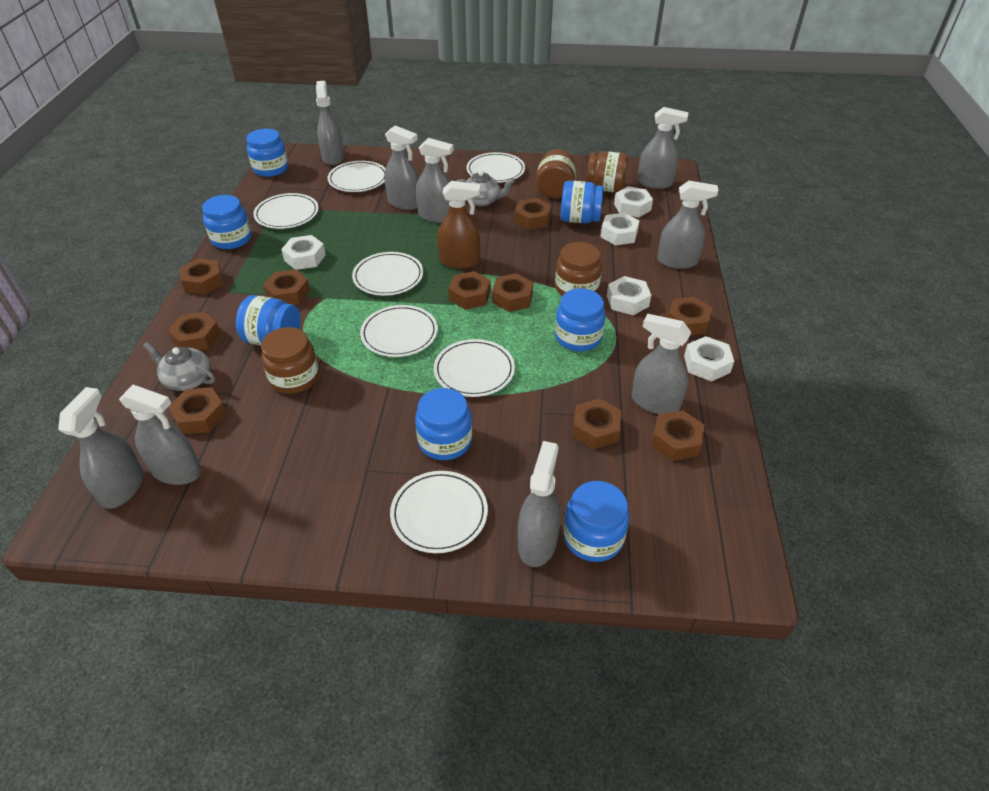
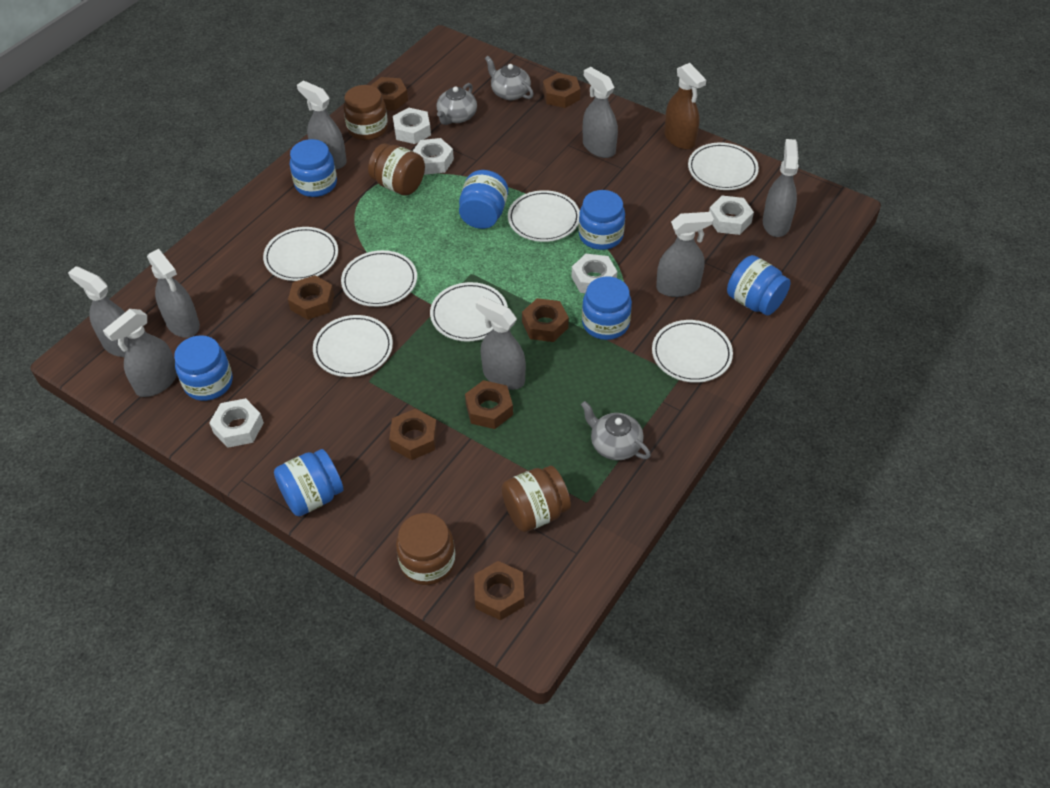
brown nut: [168,312,221,351] [169,387,227,434] [179,258,224,295] [263,270,310,305] [448,271,491,310] [492,273,533,312] [514,198,552,230] [572,398,622,449] [651,410,705,461] [668,297,712,336] = 10 -> [288,275,334,320] [371,77,408,111] [389,409,437,460] [465,380,513,429] [474,561,524,620] [522,298,569,342] [543,73,580,108] = 7
grey spray bottle: [58,387,144,509] [119,385,201,485] [316,81,344,165] [384,125,419,210] [416,138,454,223] [518,441,561,567] [632,314,691,414] [637,107,688,189] [657,181,718,269] = 9 -> [68,266,128,357] [103,309,177,397] [147,249,200,338] [297,81,347,169] [476,296,526,390] [583,67,618,158] [656,212,714,297] [763,139,799,237] = 8
grey teapot: [143,342,215,391] [457,171,515,207] = 2 -> [436,83,477,125] [485,56,534,100] [581,401,651,460] = 3

